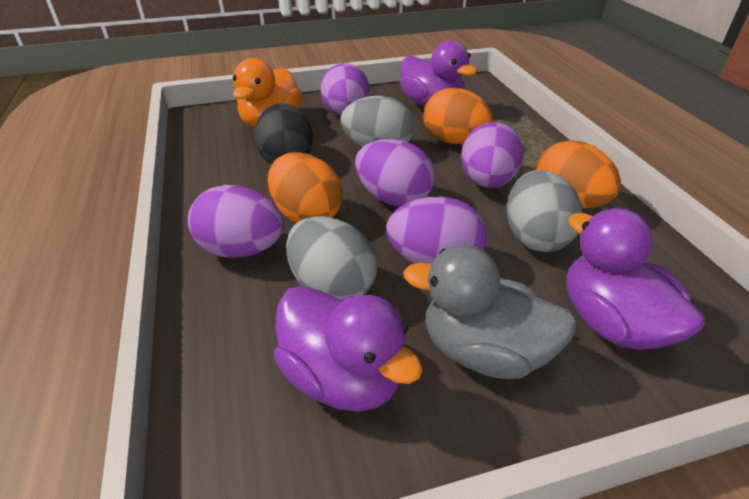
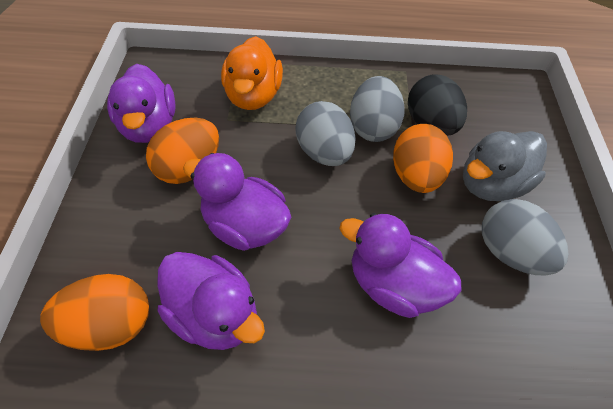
purple duck: [274,286,423,412] [400,40,478,107] [567,208,705,350] = 3 -> [107,64,176,143] [157,252,265,350] [183,153,291,251] [340,213,462,318] = 4
purple egg: [188,185,284,258] [321,63,370,116] [355,139,435,207] [386,197,487,264] [461,122,524,188] = 5 -> none = 0

